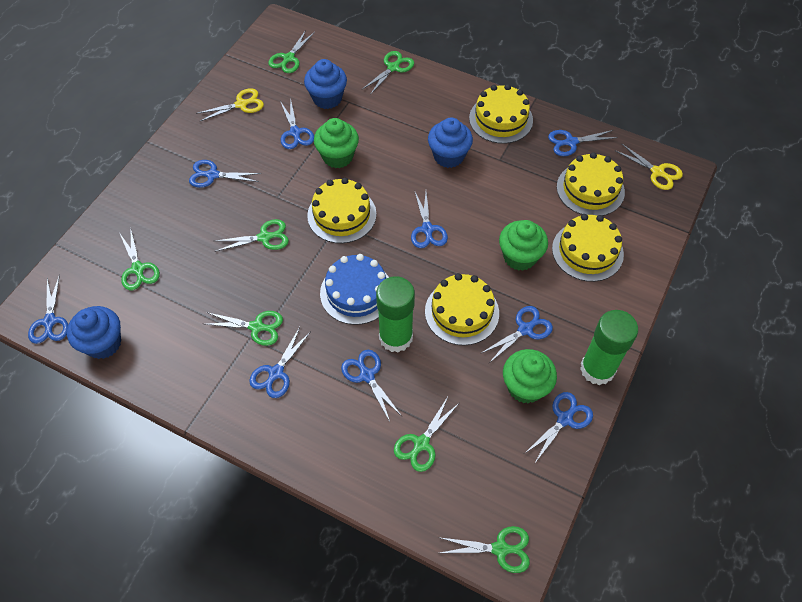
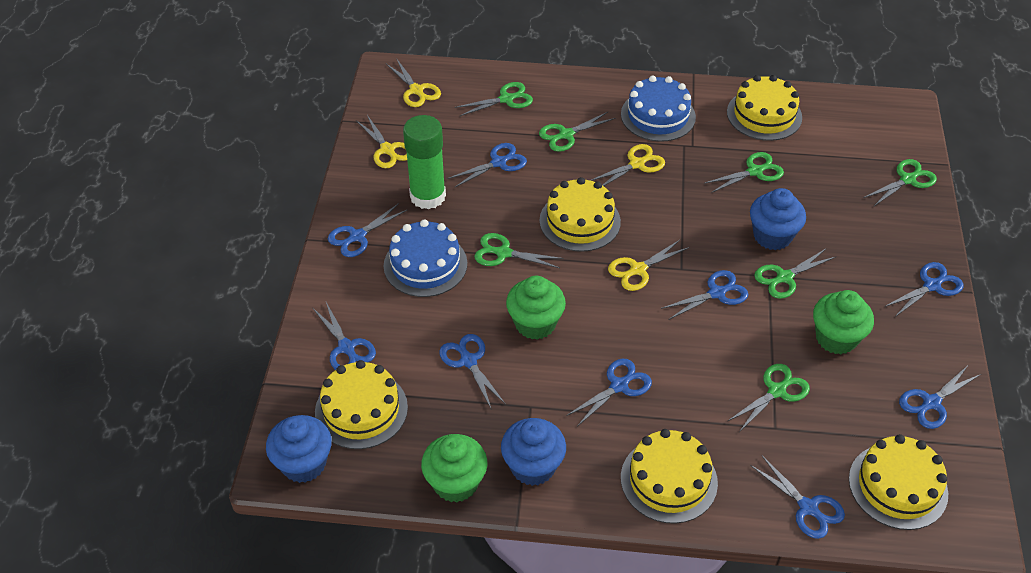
blue cake: [320,254,389,325] = 1 -> [384,219,467,297] [621,75,696,142] = 2
green glue stick: [376,276,415,352] [580,310,638,385] = 2 -> [403,115,446,210] = 1
yellow scissors: [196,88,264,122] [615,143,683,190] = 2 -> [356,115,407,168] [386,58,441,107] [590,144,665,186] [608,239,690,291] = 4

